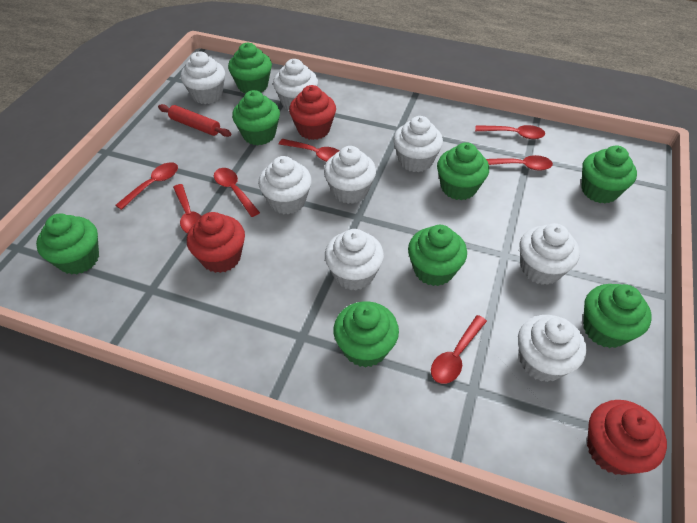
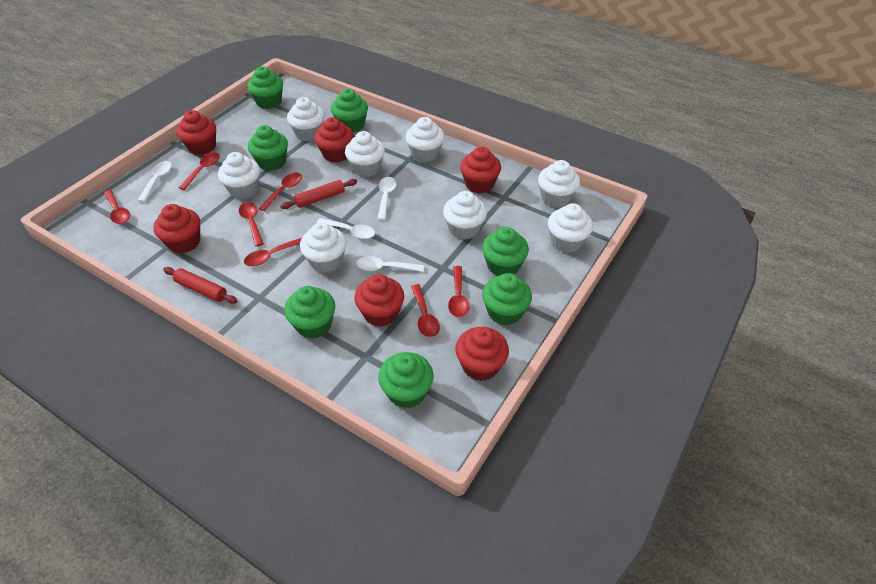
green cupcake: [36,213,99,275] [228,43,272,94] [232,90,280,145] [333,301,399,368] [408,225,467,286] [437,142,489,200] [581,145,637,204] [583,284,652,348] = 8 -> [247,66,283,109] [248,125,288,171] [284,286,335,339] [331,89,368,132] [378,352,434,408] [482,227,529,276] [482,273,532,325] = 7
red cupcake: [187,212,245,273] [289,85,336,140] [587,400,667,475] = 3 -> [153,204,200,253] [176,110,216,155] [315,117,354,163] [354,274,404,327] [455,327,509,381] [460,147,501,193] = 6
red rolling pin: [158,104,231,137] = 1 -> [163,267,237,304] [280,179,357,209] = 2
white spoon: none = 0 -> [137,161,172,202] [317,218,375,239] [357,256,424,272] [377,177,396,220] = 4

